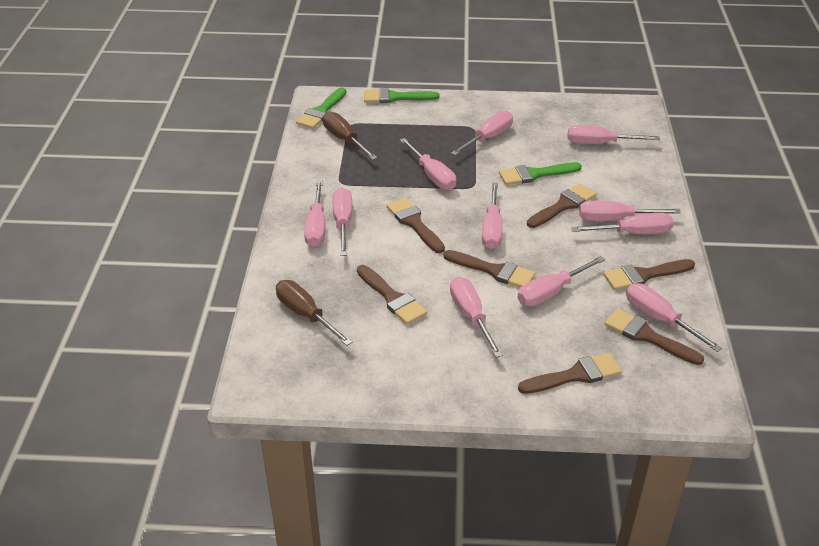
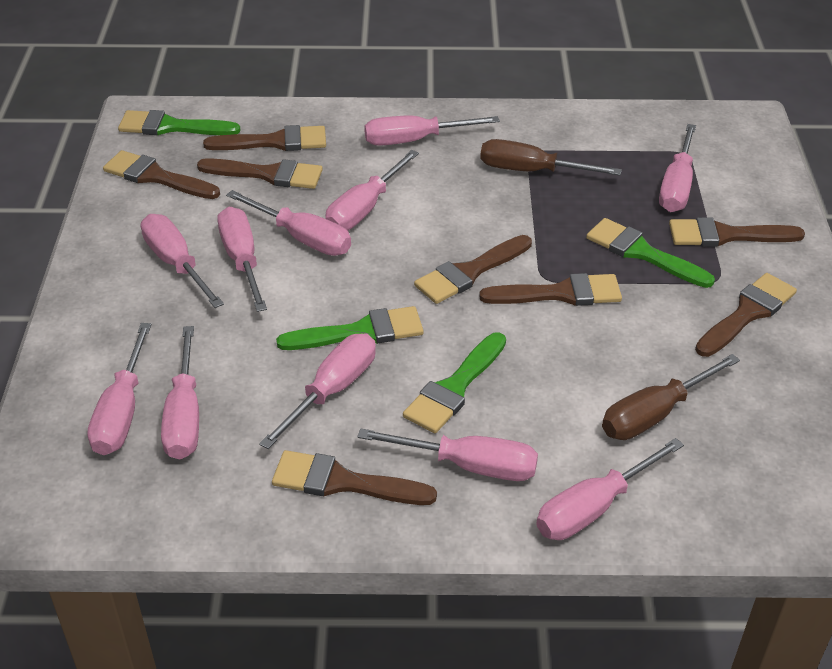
brown brush: [357,265,427,325] [386,198,445,253] [443,250,535,288] [518,353,622,394] [527,184,596,228] [604,259,695,290] [604,308,704,365] = 7 -> [103,150,220,199] [197,158,323,189] [203,125,326,151] [272,450,437,505] [414,235,532,304] [479,273,622,306] [669,217,805,247] [695,273,797,357] = 8
green brush: [296,88,346,129] [364,88,440,103] [499,162,582,185] = 3 -> [118,110,241,135] [276,306,424,350] [403,332,506,433] [586,218,715,288] = 4

